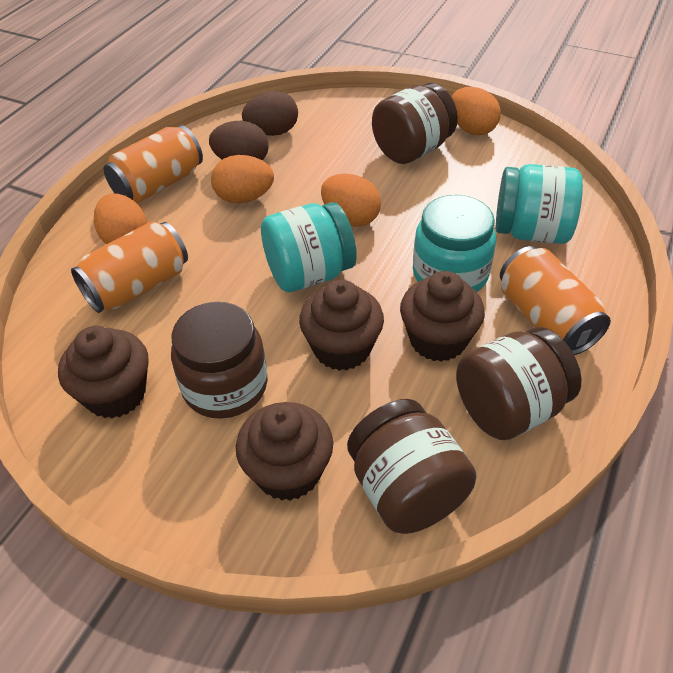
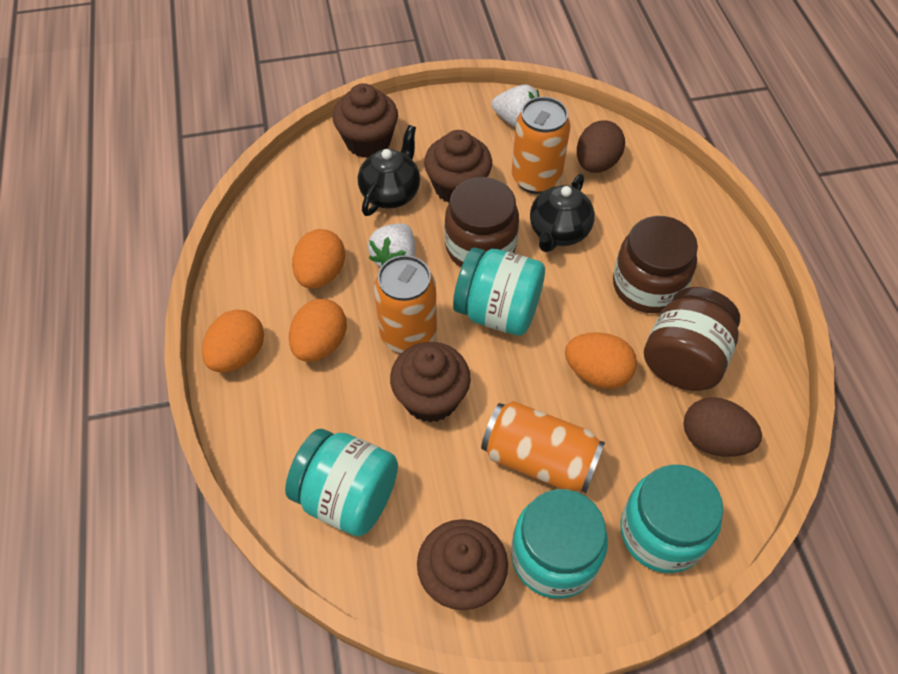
black teapot: none = 0 -> [358,125,420,216] [530,174,595,252] = 2
brown jar: [171,302,268,419] [347,399,477,534] [372,83,458,164] [456,327,582,440] = 4 -> [445,177,519,267] [613,216,698,313] [644,287,740,391] = 3
turquoise jar: [261,202,357,292] [413,195,496,292] [496,164,583,244] = 3 -> [285,429,398,537] [453,247,545,336] [511,489,608,599] [620,464,723,573] = 4
white strawberry: none = 0 -> [368,223,415,267] [492,84,539,128] = 2

